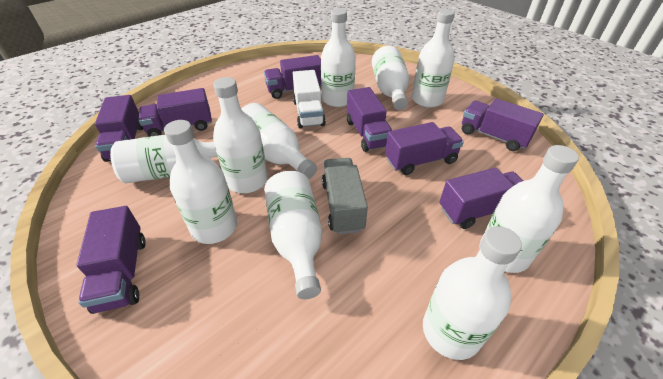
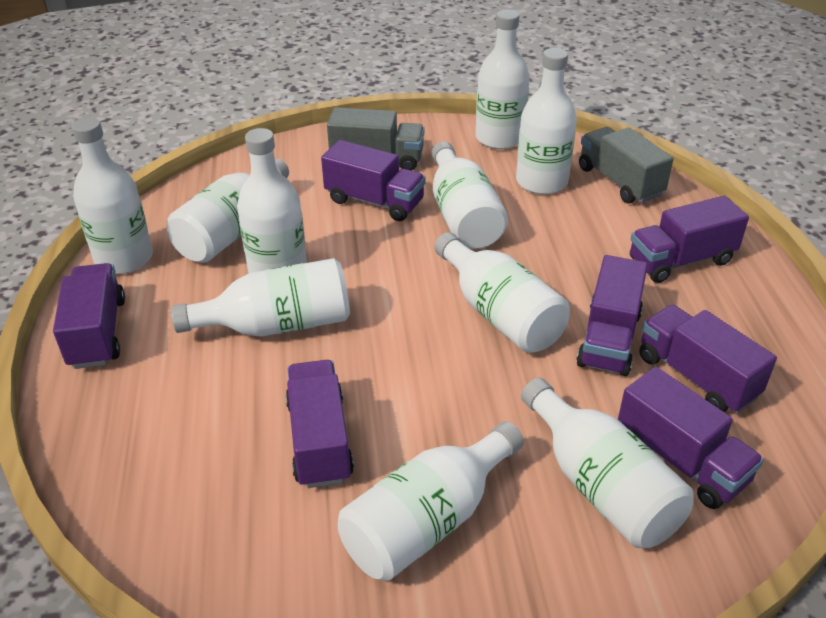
grey truck: [322,158,368,234] = 1 -> [327,107,424,171] [579,127,674,203] = 2
purple truck: [77,206,146,314] [95,95,143,162] [139,88,212,137] [264,55,322,99] [347,87,392,152] [385,122,464,175] [439,168,523,229] [462,98,544,151] = 8 -> [53,263,125,369] [286,360,354,488] [321,140,426,221] [576,255,648,376] [618,367,764,509] [630,196,749,283] [639,305,777,414] = 7
white truck: [293,70,326,128] = 1 -> none = 0

